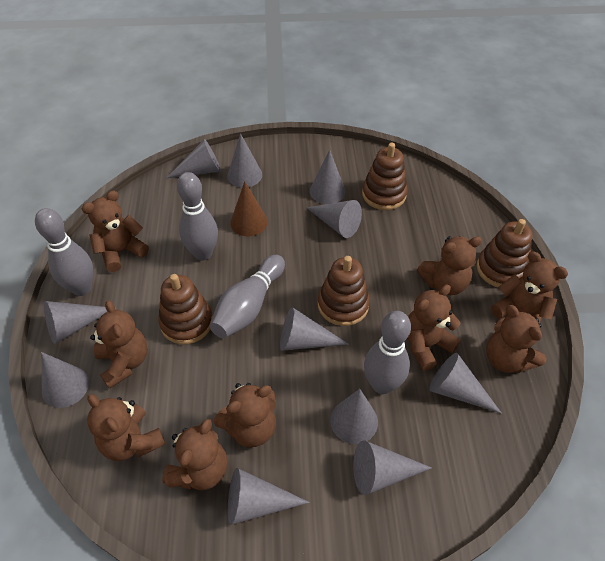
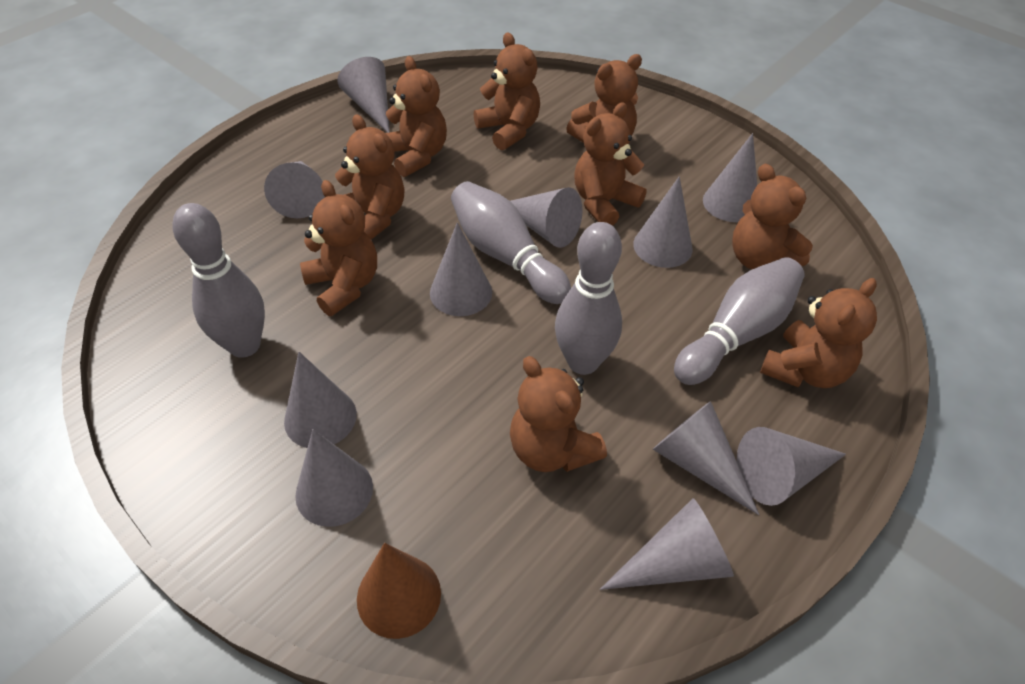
brown stacking toy: [158,274,213,344] [318,256,370,326] [362,143,408,210] [477,219,532,288] = 4 -> none = 0

